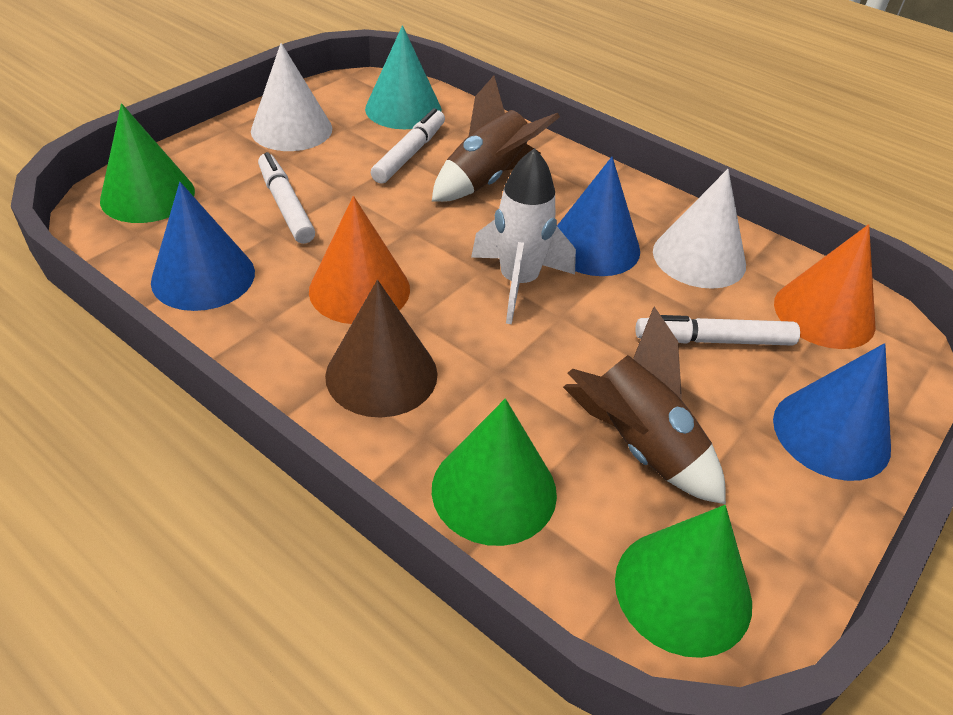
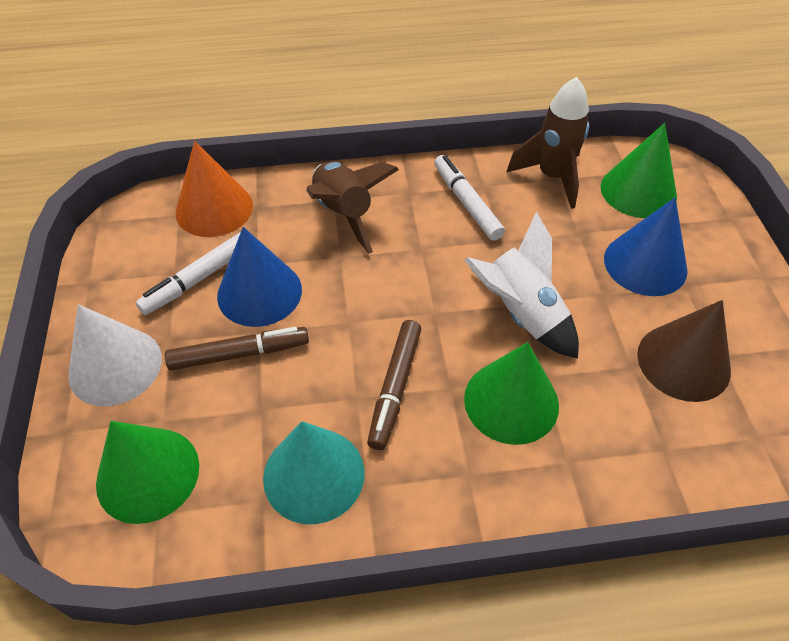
blue cone: [151,182,255,311] [557,157,640,276] [773,343,891,481] = 3 -> [217,227,302,327] [604,198,688,296] = 2
brown marker: none = 0 -> [165,327,309,370] [367,320,421,450] = 2
orange cone: [309,196,410,324] [774,224,876,349] = 2 -> [176,141,253,237] = 1
white cone: [251,43,332,151] [653,169,746,289] = 2 -> [68,304,162,406] = 1
white marker: [258,152,315,244] [371,108,445,184] [635,315,800,346] = 3 -> [136,232,241,315] [434,155,505,241] = 2

